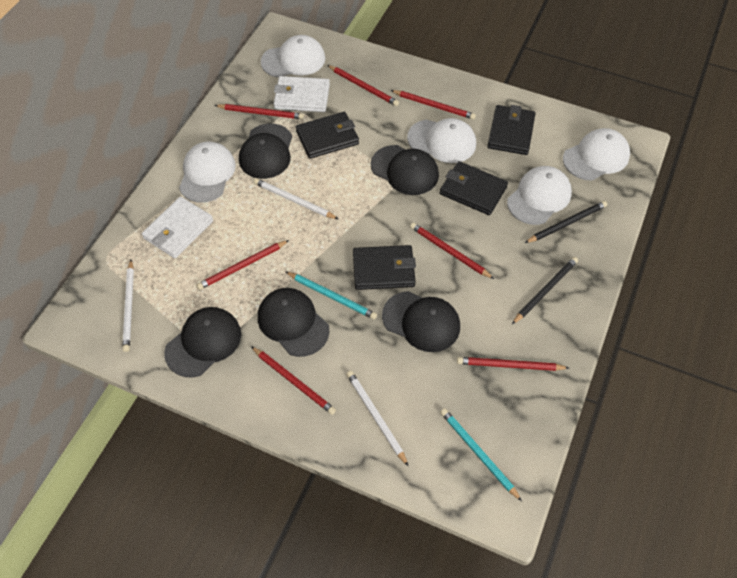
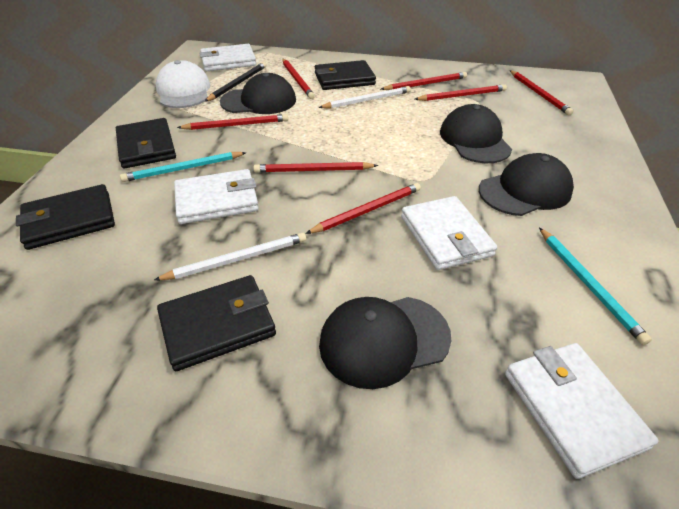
black cap: [164,307,241,378] [239,124,292,179] [258,288,330,357] [371,145,439,195] [382,291,460,352] = 5 -> [220,73,296,114] [319,297,451,389] [440,104,512,163] [479,153,574,216] = 4
black pencil: [512,257,578,324] [525,201,607,243] = 2 -> [204,62,266,102] = 1
white cap: [179,142,236,203] [261,35,325,77] [407,118,476,163] [507,166,572,225] [563,128,630,181] = 5 -> [156,60,210,108] = 1
white pencil: [122,260,134,352] [254,178,338,219] [346,371,408,466] = 3 -> [154,233,306,280] [318,86,411,109] = 2
white wallet: [142,197,213,258] [274,76,330,112] = 2 -> [174,169,259,224] [199,44,256,71] [401,196,497,270] [505,343,659,479] = 4

